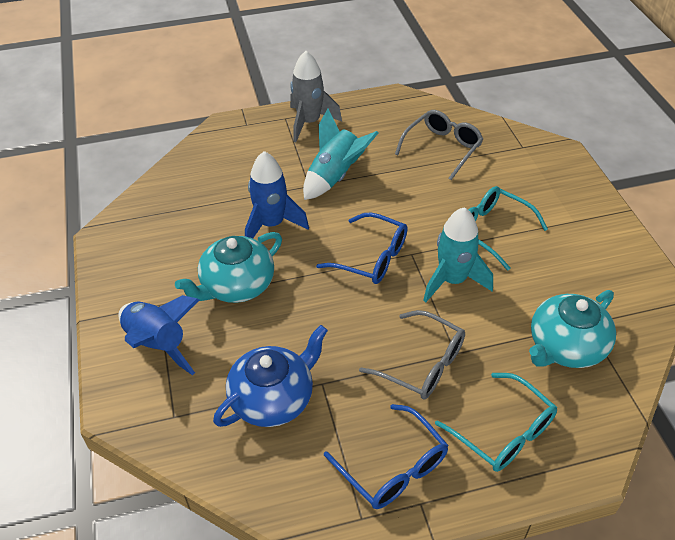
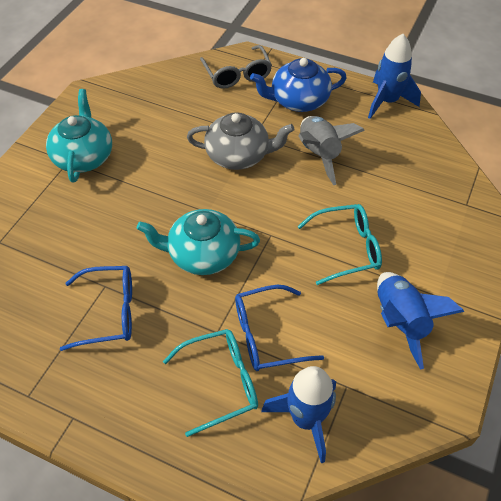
blue rocket: [118,295,199,375] [245,151,309,239] = 2 -> [261,366,336,463] [368,34,421,119] [377,272,465,369] = 3
grey glasses: [359,310,465,400] [395,110,483,180] = 2 -> [200,45,272,89] = 1
grey teapot: none = 0 -> [187,112,294,170] = 1
turquoise rocket: [303,109,378,200] [423,207,493,302] = 2 -> none = 0

